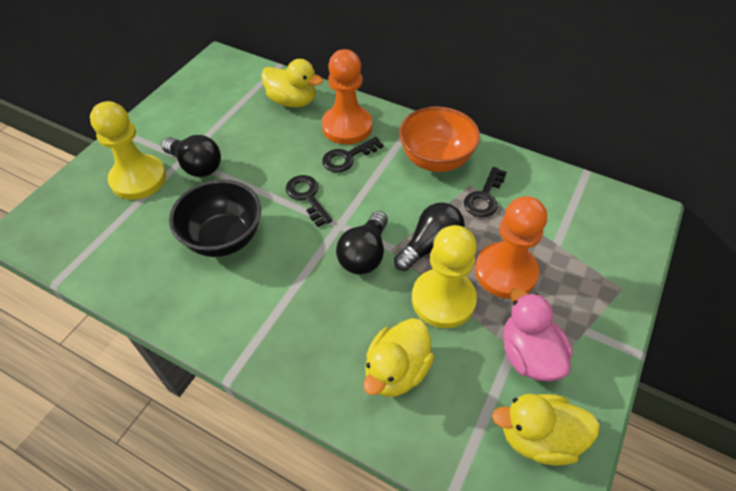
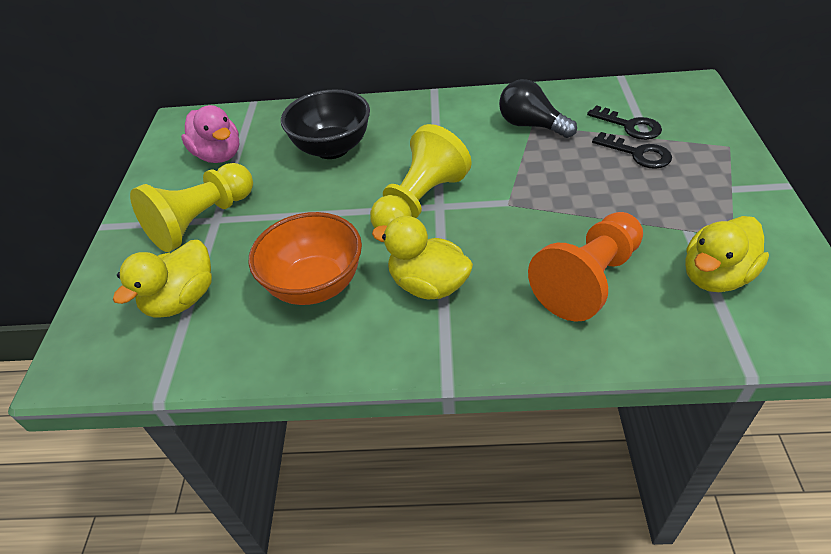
black key: [286,175,332,227] [322,137,383,172] [464,167,507,217] = 3 -> [587,105,662,140] [592,132,672,169] = 2
black light bulb: [162,135,221,177] [336,211,388,275] [394,202,465,271] = 3 -> [499,79,577,138] = 1
orange pawn: [322,49,372,144] [475,196,547,299] = 2 -> [528,212,643,322] = 1

